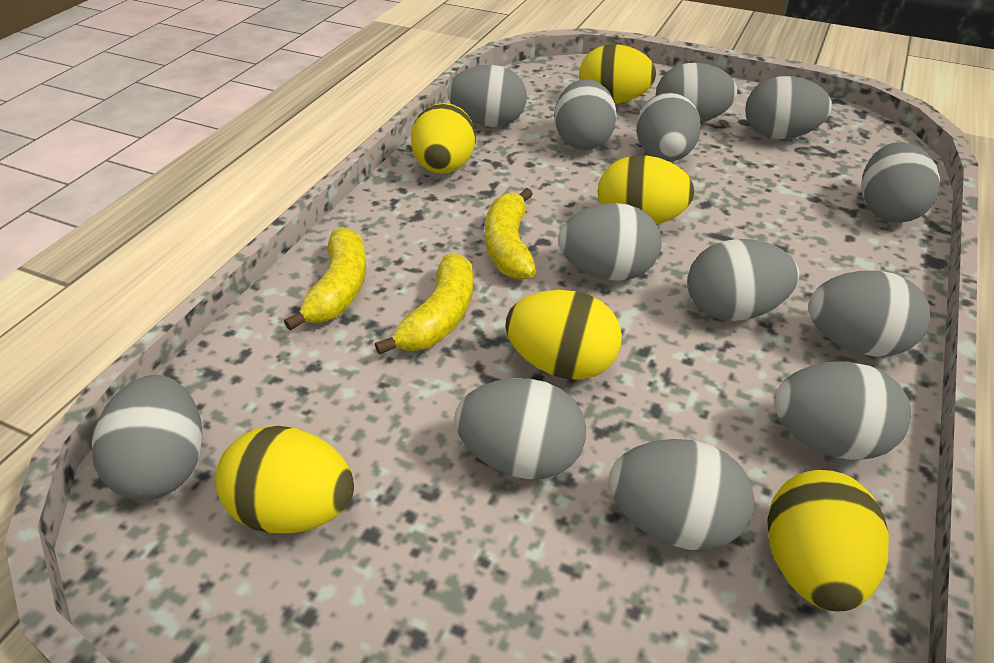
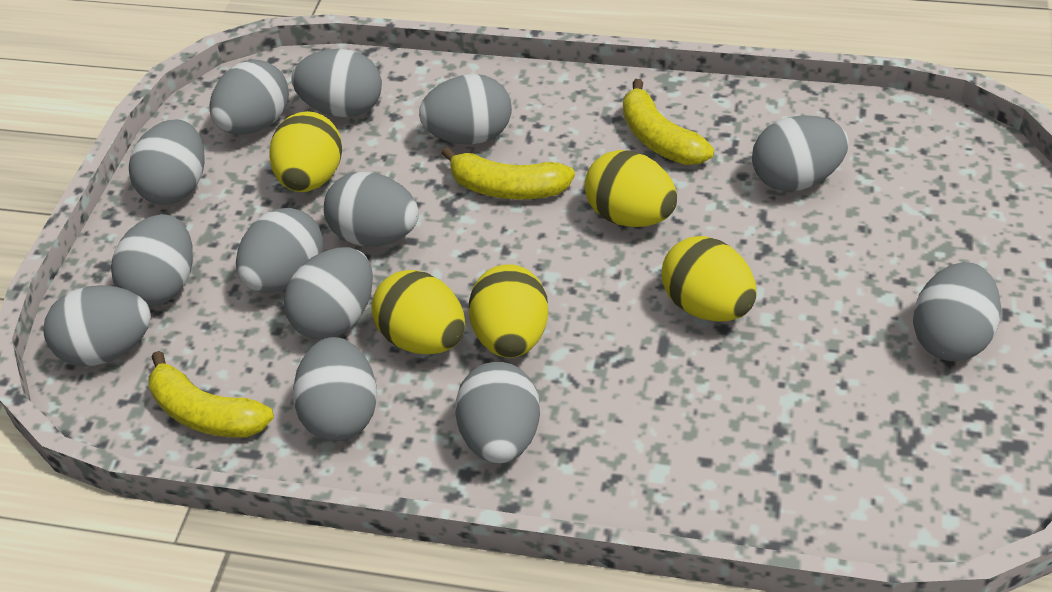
yellow egg: [215,426,354,533] [411,103,476,174] [505,290,622,380] [579,44,656,104] [598,155,694,225] [767,470,889,612] = 6 -> [269,111,342,192] [372,270,465,354] [469,264,549,358] [585,150,677,227] [662,236,757,322] = 5

